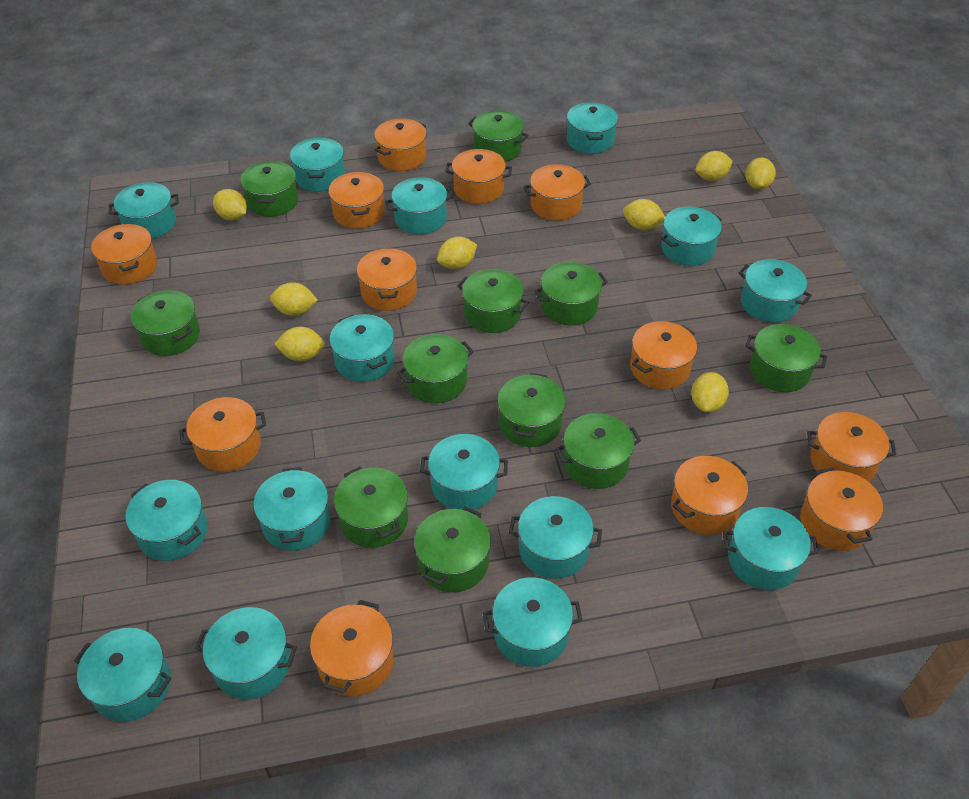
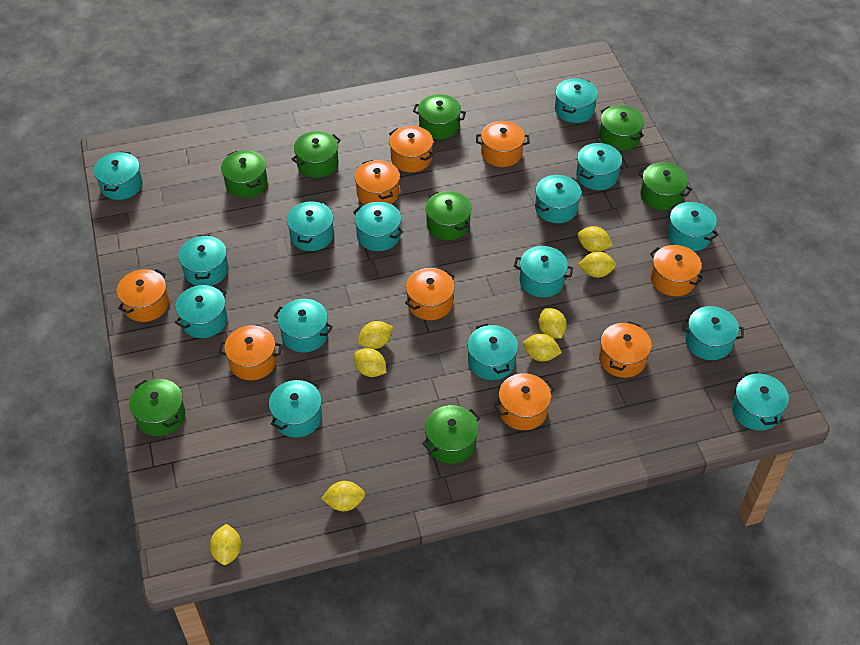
green pot: [131,290,200,356] [241,161,298,217] [334,467,408,548] [397,334,474,403] [414,507,491,592] [457,269,529,333] [468,110,529,162] [497,373,566,447] [534,262,608,325] [555,413,641,489] [745,324,827,392] = 11 -> [129,379,185,436] [221,150,267,198] [292,131,341,178] [413,94,466,139] [422,405,481,464] [425,191,472,240] [599,105,644,151] [638,162,692,210] = 8
orange pot: [91,224,157,285] [179,397,266,471] [310,600,394,696] [328,172,385,229] [357,248,417,311] [374,118,427,171] [445,149,512,204] [524,164,591,220] [630,321,697,390] [671,456,748,535] [800,468,883,551] [807,412,896,482] = 12 -> [117,269,169,322] [219,325,282,380] [355,160,400,205] [389,126,434,172] [405,268,455,320] [476,121,530,167] [494,373,555,430] [599,321,652,378] [650,245,704,296] = 9

